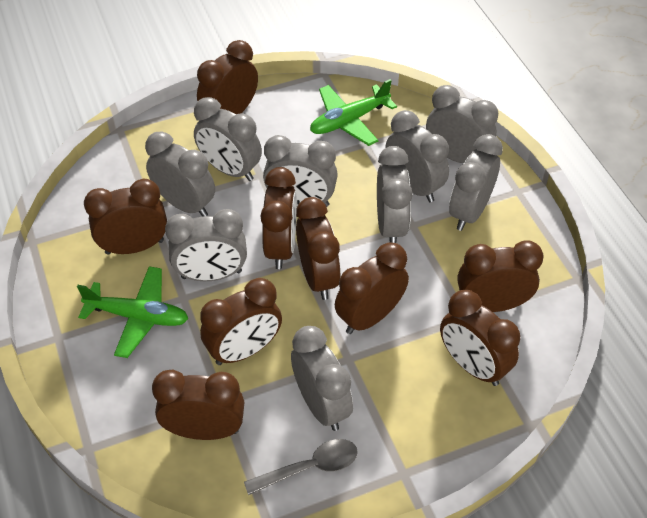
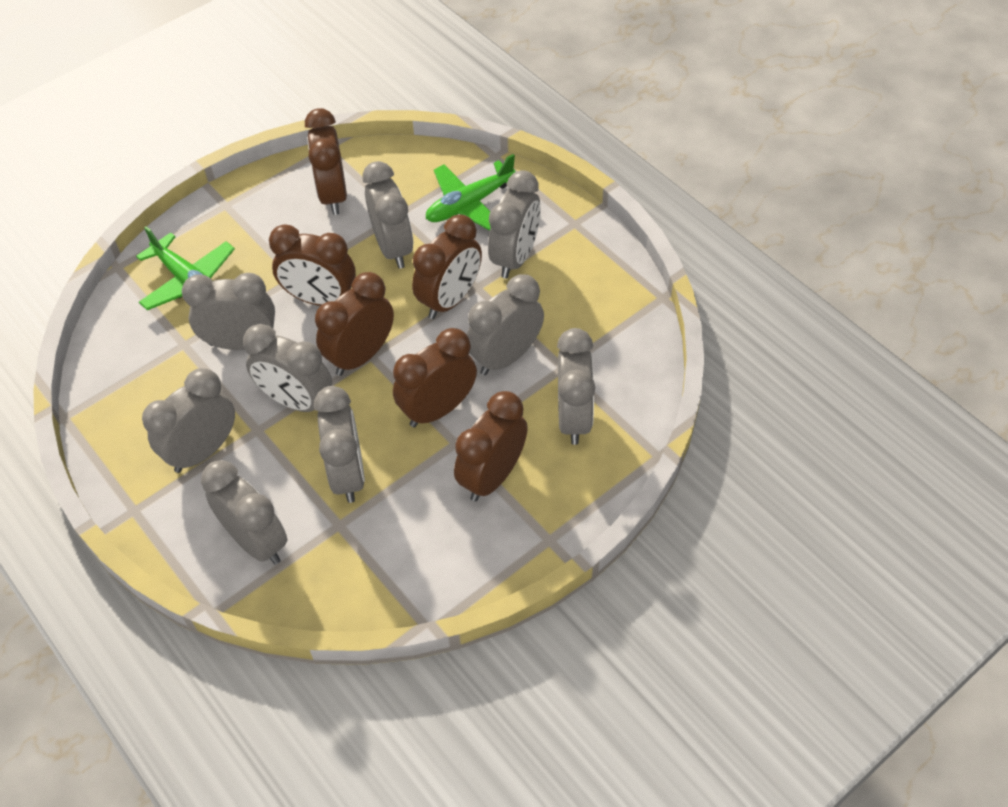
brown clock: [84,179,167,255] [152,370,244,440] [197,40,258,115] [200,278,282,365] [260,167,297,269] [296,197,341,300] [335,243,409,334] [440,290,520,386] [457,241,544,312] = 9 -> [269,224,356,306] [305,108,347,215] [315,272,394,376] [393,328,477,427] [412,214,482,319] [454,391,528,502] = 6
grey spoon: [244,439,358,495] = 1 -> none = 0

